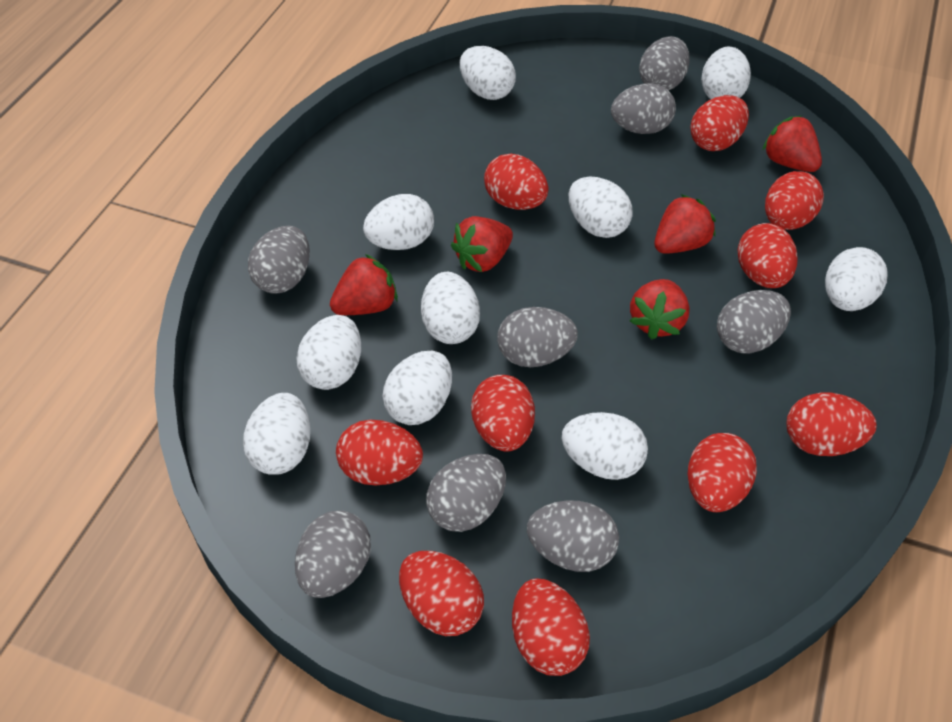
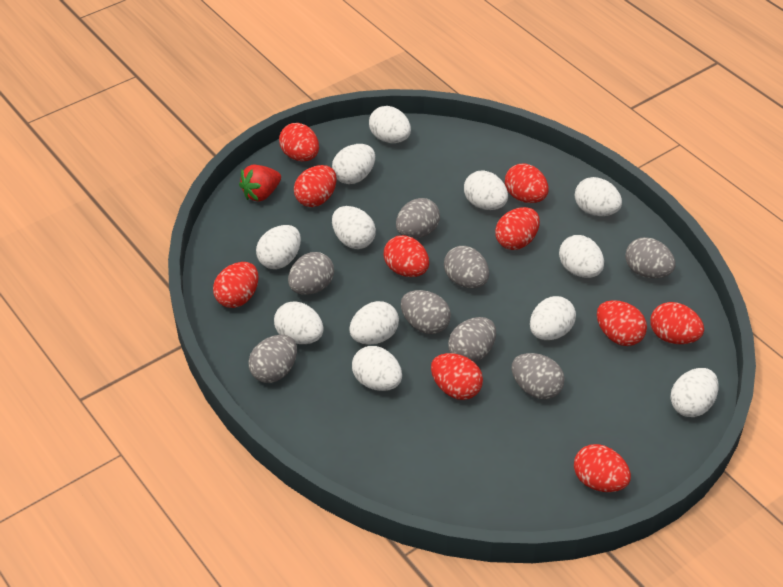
red strawberry: [330,254,398,315] [451,216,513,272] [630,279,690,340] [654,194,716,254] [763,116,822,172] = 5 -> [239,165,281,202] = 1
white egg: [243,393,311,475] [296,315,361,390] [363,194,434,250] [382,351,452,425] [421,272,480,344] [460,46,516,100] [561,412,648,480] [569,177,632,238] [701,47,751,99] [825,247,888,311] = 10 -> [256,225,301,269] [274,301,324,344] [332,144,375,184] [332,206,376,249] [349,301,399,345] [352,346,402,391] [369,106,411,143] [464,170,508,210] [530,296,576,340] [559,235,604,278] [575,177,622,216] [670,368,719,417] = 12

